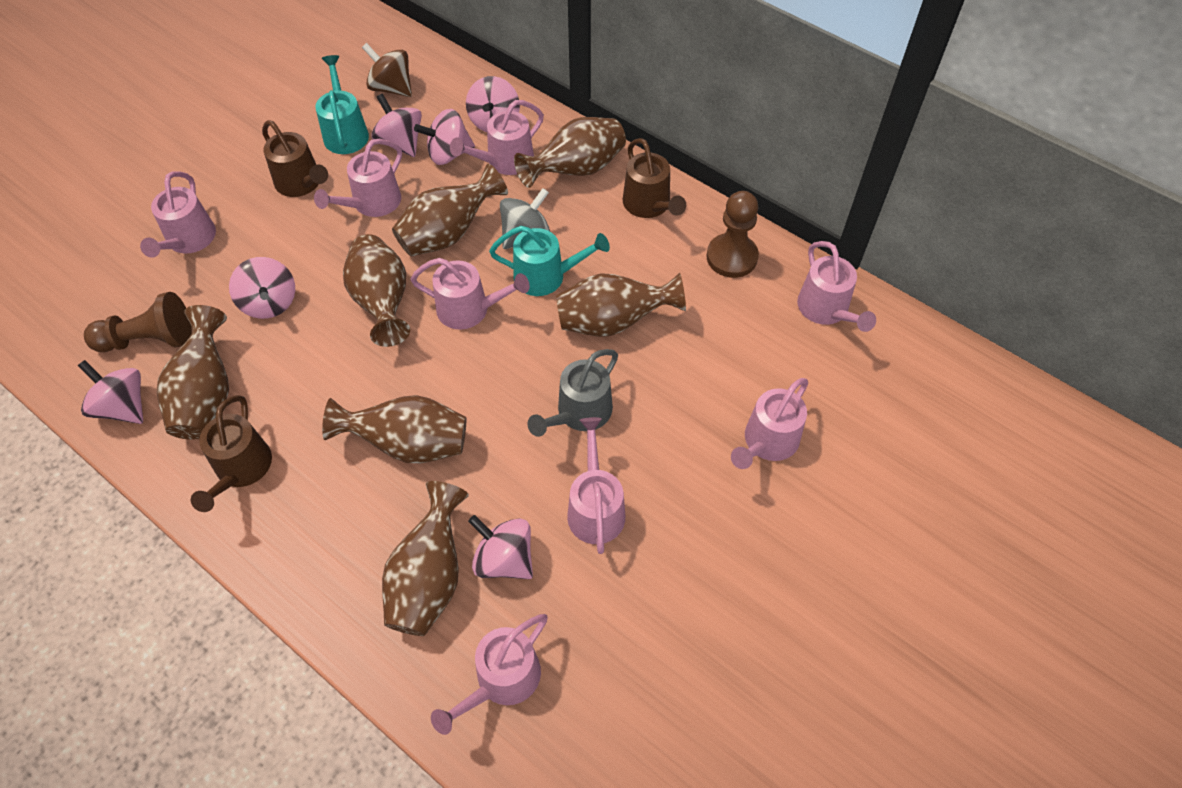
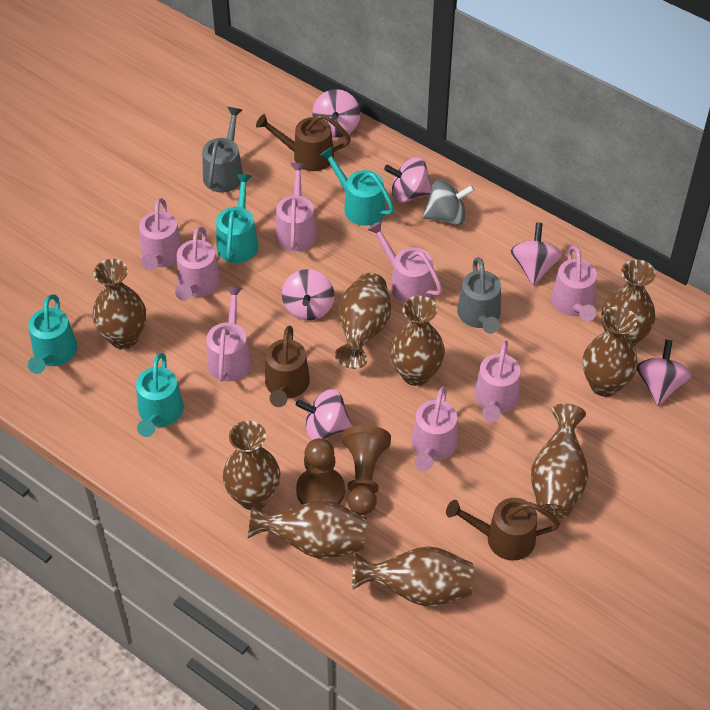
brown spinning top: [362,43,412,97] = 1 -> none = 0
brown vase: [157,305,229,440] [322,395,466,463] [343,234,410,347] [382,481,469,636] [392,163,508,256] [514,117,626,188] [556,273,686,337] = 7 -> [92,259,146,349] [223,421,280,510] [248,500,367,559] [335,273,391,369] [352,546,474,606] [390,296,445,386] [531,403,588,518] [583,306,638,397] [601,259,656,346] = 9
grey watering can: [528,349,618,437] = 1 -> [202,107,243,193] [457,257,501,334] = 2
turquoise watering can: [315,55,369,154] [489,226,610,296] = 2 -> [28,294,77,374] [136,353,184,437] [216,174,259,263] [319,147,394,226] = 4

